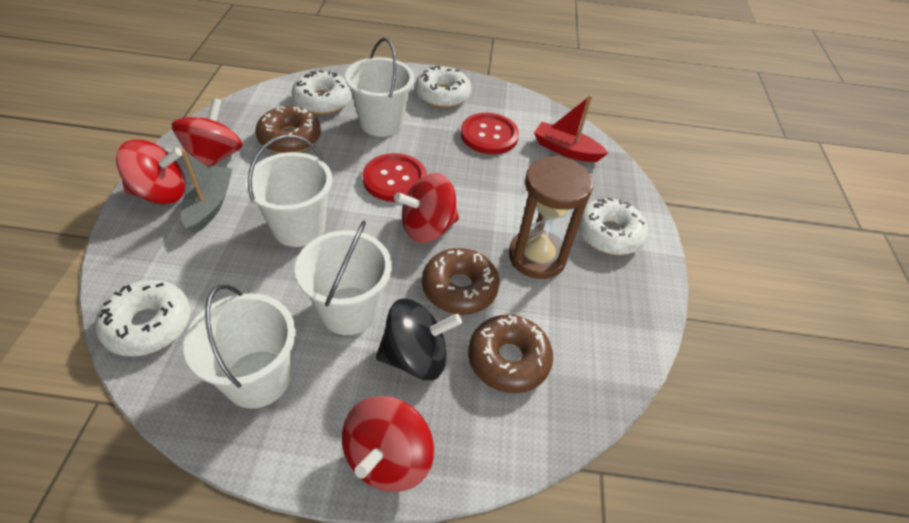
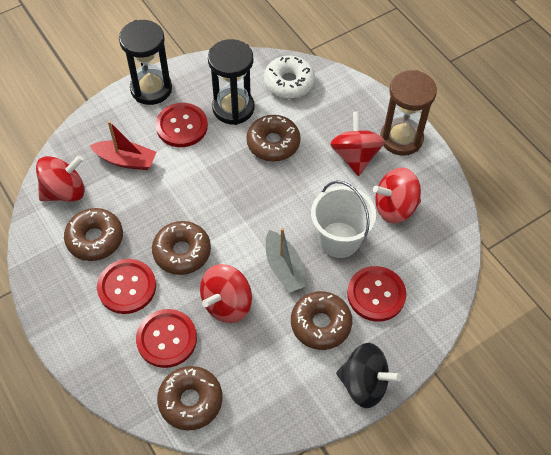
black hourglass: none = 0 -> [119,20,172,105] [208,39,254,125] = 2
brown donut: [256,106,321,153] [422,248,499,315] [468,315,553,393] = 3 -> [64,208,123,261] [152,221,211,275] [157,366,223,431] [246,115,301,161] [291,291,352,350] = 5
red button: [363,153,427,202] [461,113,519,154] = 2 -> [97,259,156,314] [136,309,197,368] [156,103,208,147] [347,266,406,322] = 4
white bucket: [183,284,296,409] [245,135,332,247] [295,221,392,335] [345,38,414,137] = 4 -> [311,180,376,258] = 1
white donut: [95,280,191,356] [291,70,352,115] [415,66,472,108] [578,197,648,255] = 4 -> [264,56,315,99] = 1

